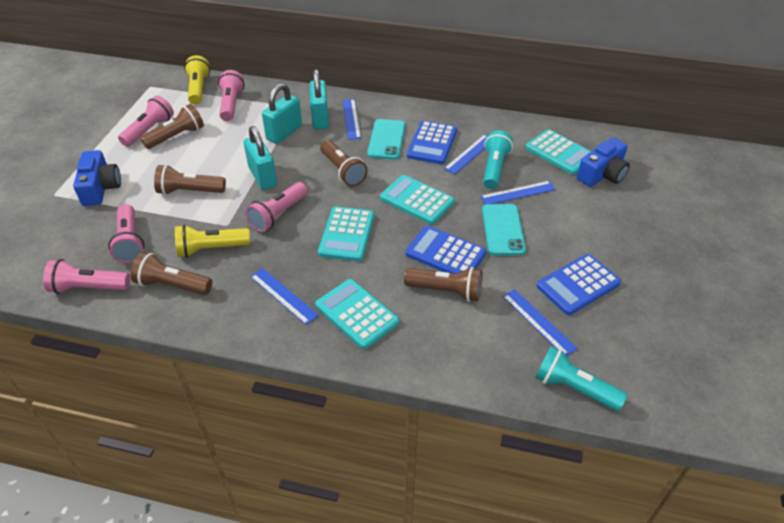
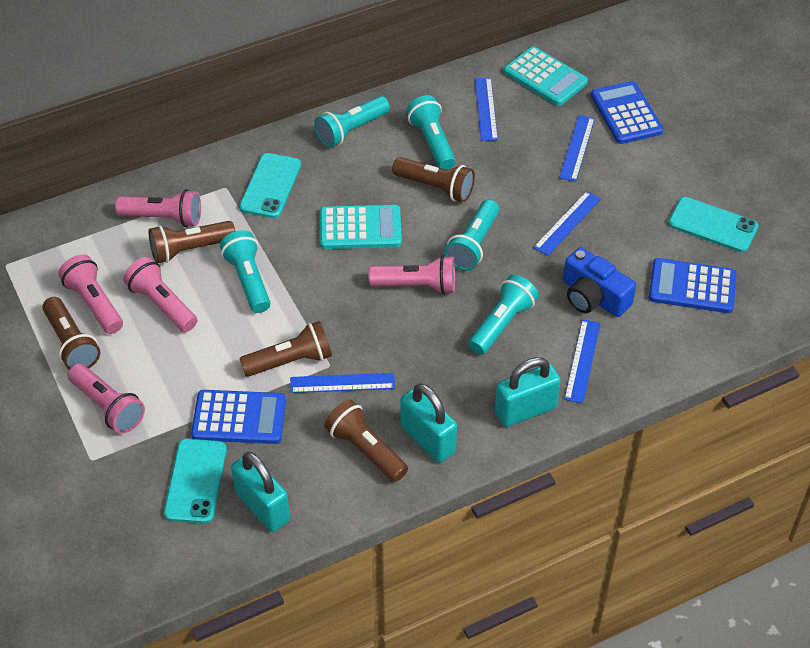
blue camera: [73,150,121,206] [577,137,630,187] = 2 -> [563,247,636,317] = 1
turquoise calculator: [315,279,399,349] [318,206,374,261] [380,175,455,224] [526,129,592,175] = 4 -> [320,205,402,249] [504,46,588,106] = 2
turquoise flashlight: [483,130,513,189] [535,346,627,411] = 2 -> [220,230,270,313] [314,96,390,148] [406,95,456,170] [444,200,499,271] [469,274,539,355] = 5
turquoise phone: [367,119,405,160] [482,204,526,255] = 2 -> [164,439,227,524] [239,153,301,218] [668,197,758,252] = 3
yellow flashlight: [175,224,250,257] [184,55,210,105] = 2 -> none = 0

